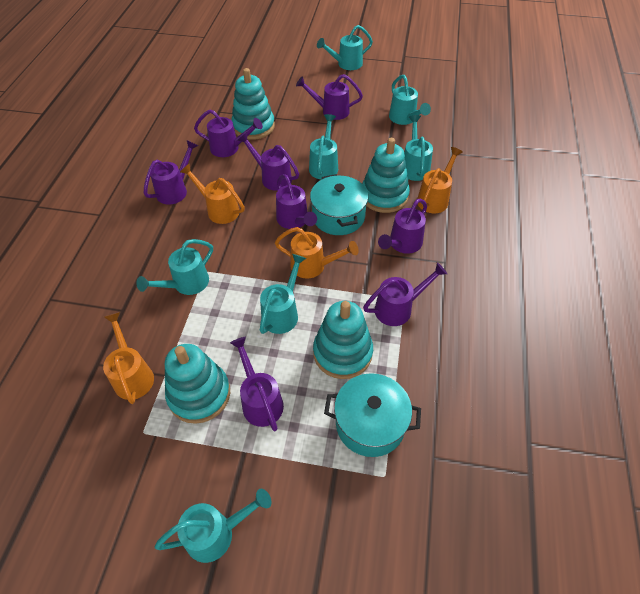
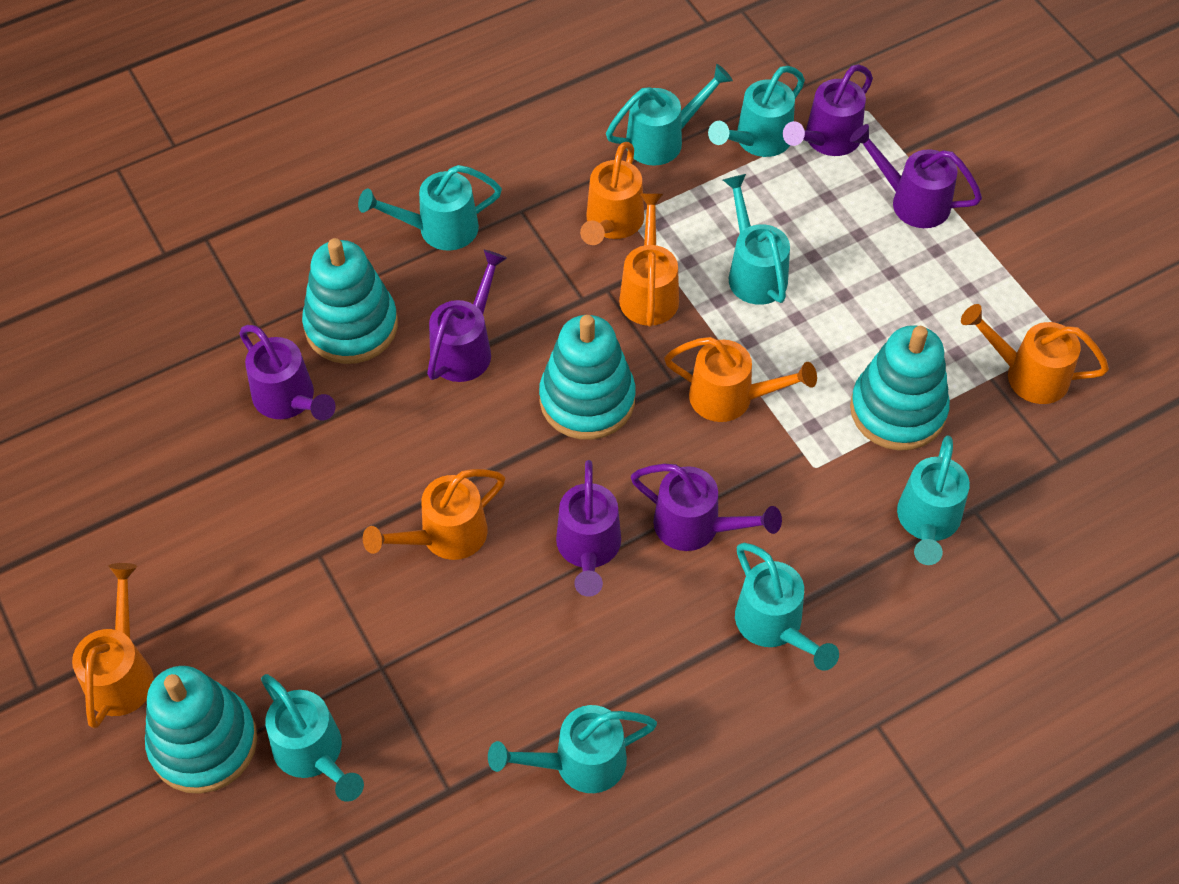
orange watering can: [103,312,154,404] [180,163,245,224] [275,227,359,279] [417,147,463,213] = 4 -> [72,563,154,728] [363,469,505,560] [580,142,644,245] [619,193,679,327] [664,337,817,422] [961,304,1109,404] = 6
purple watering can: [144,140,198,205] [194,110,263,157] [230,337,284,431] [238,132,299,191] [276,174,317,229] [296,74,363,120] [363,263,447,326] [378,198,427,254] = 8 -> [239,325,336,421] [427,250,507,382] [556,460,621,597] [631,464,782,551] [783,64,873,156] [850,124,982,228] = 6
turquoise pot: [310,174,368,235] [324,373,421,457] = 2 -> none = 0
turquoise watering can: [136,239,213,295] [155,489,271,563] [260,254,307,334] [309,114,338,180] [317,25,373,70] [389,75,431,125] [404,115,433,181] = 7 -> [261,674,364,802] [358,165,502,251] [488,705,657,793] [606,64,733,166] [708,66,805,157] [723,174,790,305] [735,543,839,671] [897,435,970,565] = 8

